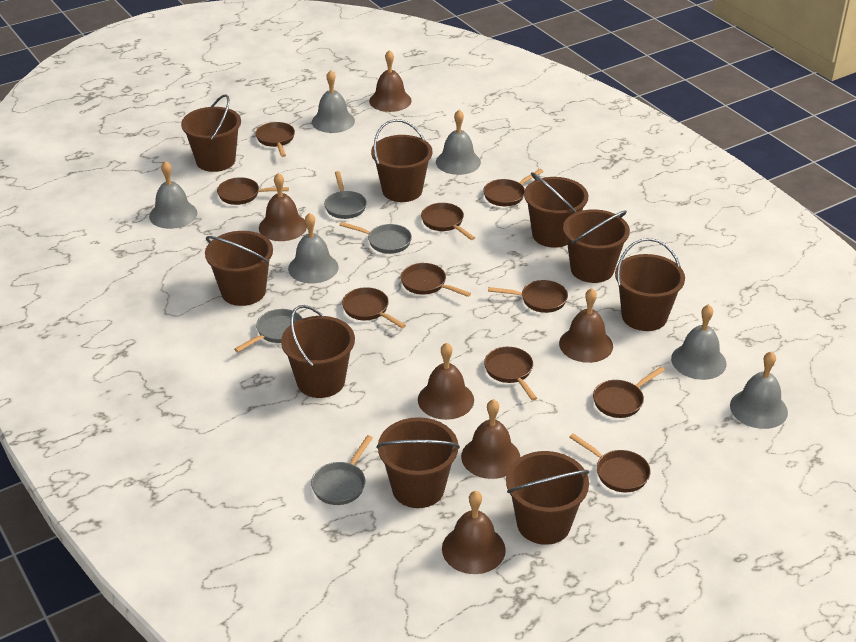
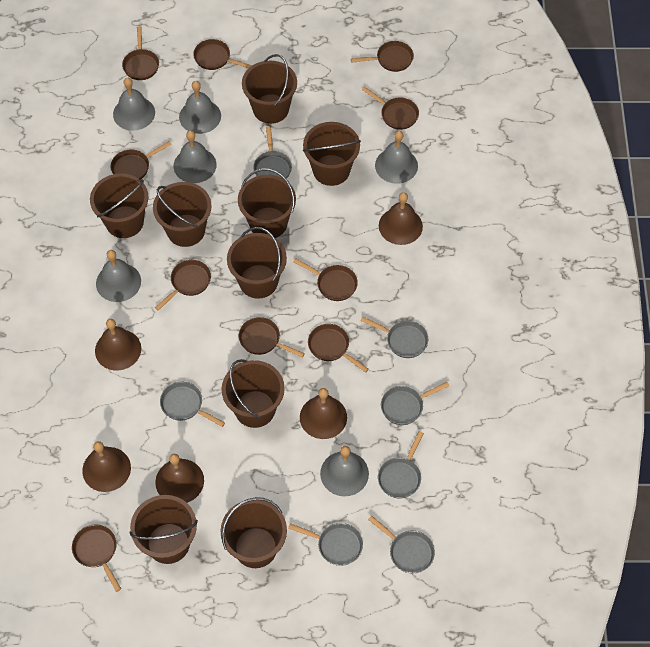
brown bell: [259,173,307,241] [369,50,411,112] [418,342,474,420] [442,491,506,574] [461,399,520,479] [559,288,613,363] = 6 -> [82,441,131,492] [95,319,141,370] [155,454,204,503] [300,388,347,439] [379,192,423,245] = 5
grey pan: [234,309,303,352] [311,435,373,505] [324,171,367,219] [339,222,412,254] = 4 -> [160,382,225,427] [253,126,292,179] [288,523,363,566] [361,317,428,358] [368,515,435,573] [378,431,424,498] [381,382,449,425] = 7

